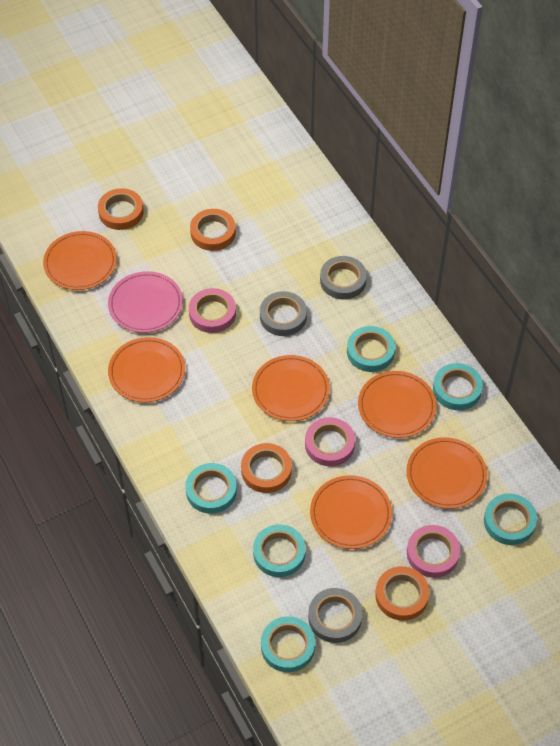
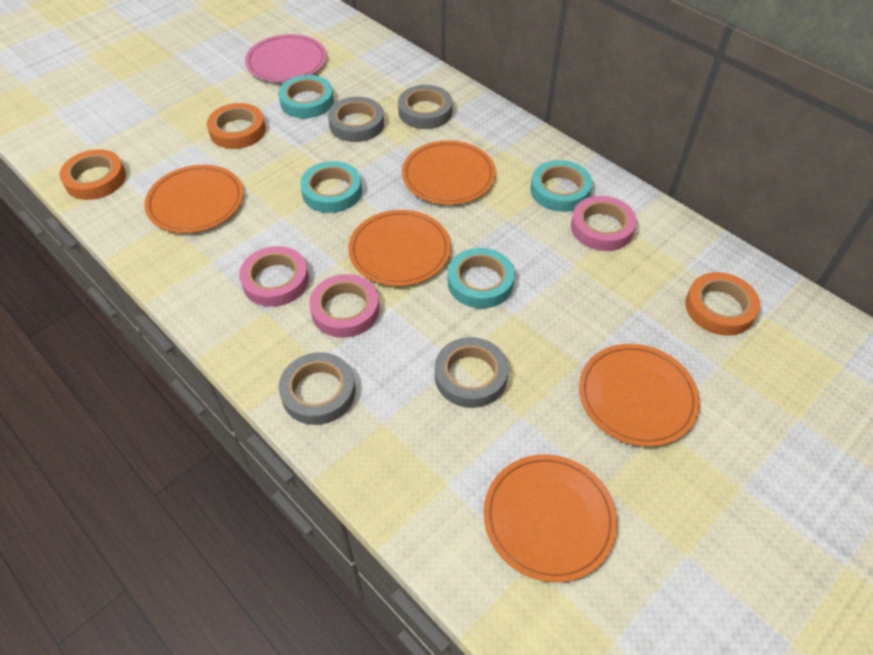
grey tape: [260,291,307,336] [308,588,362,643] [320,256,367,299] = 3 -> [279,352,355,425] [328,97,384,142] [398,85,453,129] [435,337,508,408] = 4
orange plate: [43,231,117,290] [108,337,185,403] [252,355,330,421] [310,475,392,549] [358,371,437,438] [406,437,488,509] = 6 -> [144,165,243,233] [348,210,451,286] [402,140,496,205] [484,454,617,582] [579,344,700,447] = 5
orange tape: [98,188,144,230] [190,209,236,251] [241,443,292,493] [375,566,429,621] = 4 -> [60,149,126,200] [207,103,266,149] [685,272,760,336] = 3
turquoise tape: [185,463,237,514] [253,524,306,577] [261,616,315,672] [347,326,395,372] [433,363,483,410] [484,493,537,545] = 6 -> [278,75,334,118] [300,161,362,213] [448,248,515,308] [530,160,592,212] = 4

